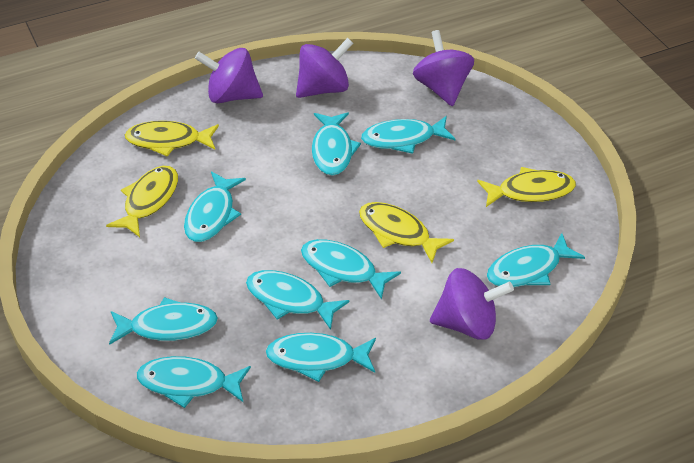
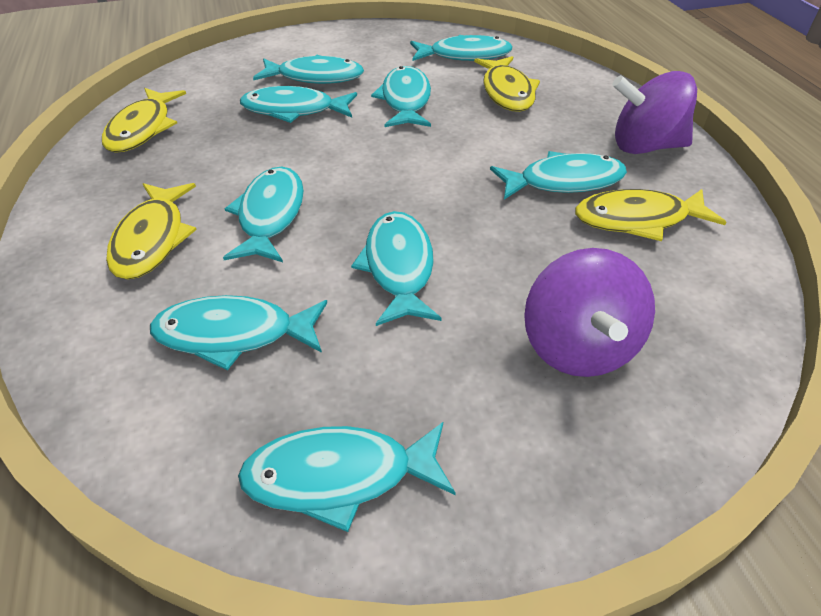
purple spinning top: [195,48,263,103] [296,38,353,98] [413,30,474,106] [430,268,514,340] = 4 -> [524,248,655,377] [612,71,697,154] = 2

